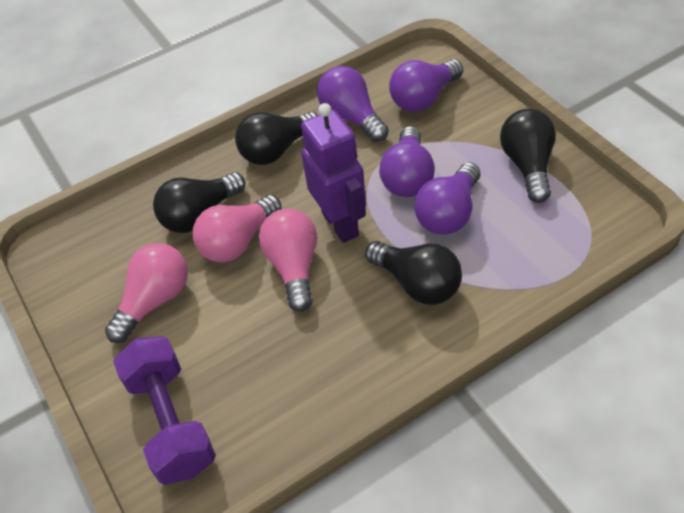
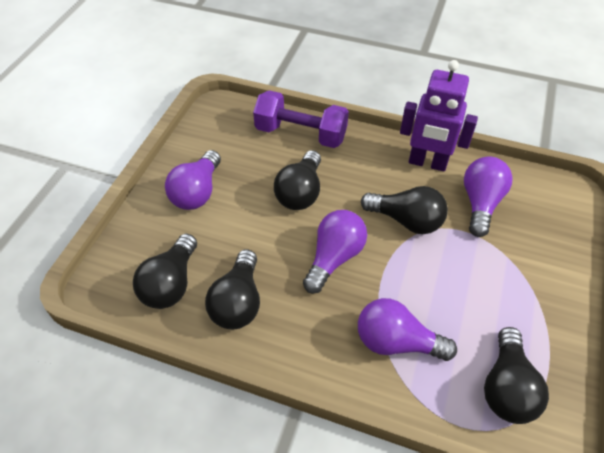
black light bulb: [153,172,245,233] [235,112,317,165] [365,241,462,305] [500,109,556,203] = 4 -> [133,234,197,309] [205,249,260,329] [274,150,321,210] [361,186,448,234] [484,327,549,424] = 5
pink light bulb: [105,243,188,343] [193,195,282,263] [259,208,317,312] = 3 -> none = 0

